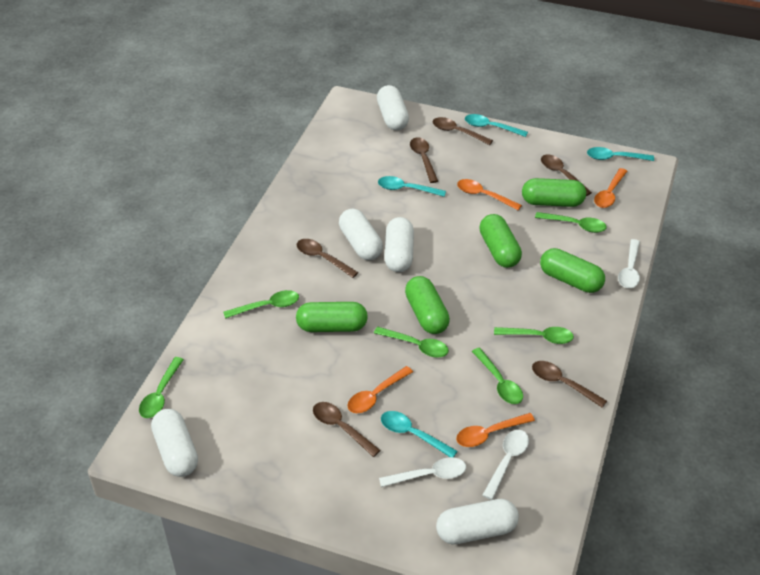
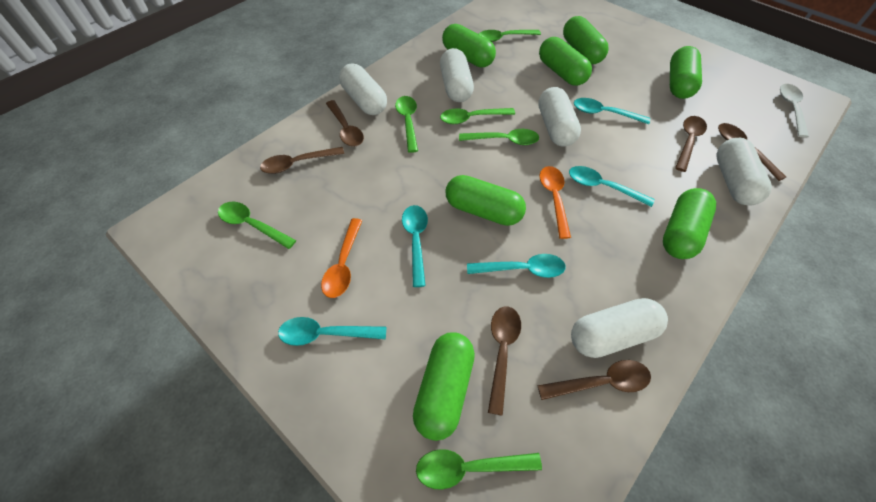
green capsule: [296,302,368,332] [405,276,450,334] [479,214,522,268] [522,178,586,207] [540,248,605,293] = 5 -> [413,333,475,441] [442,24,496,67] [445,175,526,226] [539,37,592,86] [563,16,609,64] [663,188,716,259] [670,46,702,99] = 7
orange spoon: [347,366,413,413] [456,413,535,447] [457,179,522,210] [594,168,627,208] = 4 -> [321,218,362,298] [540,166,571,239] = 2
turquoise spoon: [378,176,446,197] [381,411,458,458] [465,114,528,137] [587,147,654,161] = 4 -> [278,317,387,346] [402,205,428,287] [467,254,566,278] [569,166,655,207] [574,98,650,124] = 5
white spoon: [379,457,466,487] [482,430,529,500] [618,239,640,288] = 3 -> [780,84,809,138] = 1

